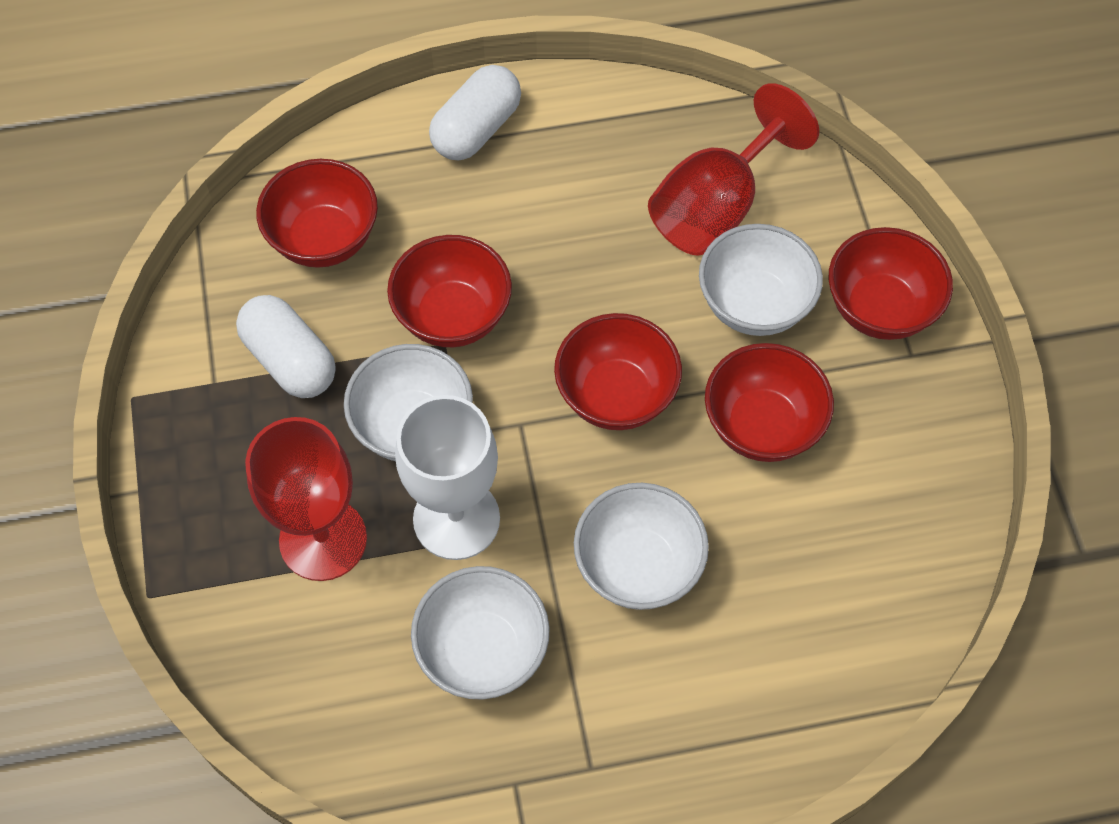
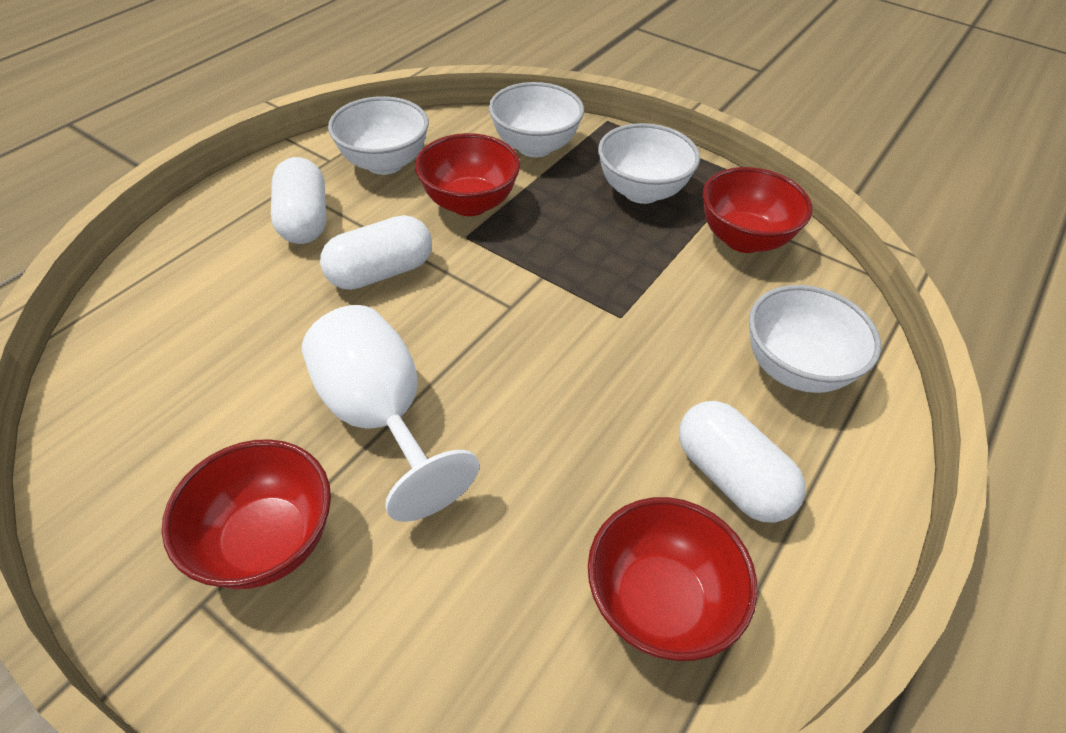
red bowl: [256,159,378,268] [387,235,512,347] [554,313,682,430] [705,343,834,462] [828,227,953,340] = 5 -> [162,439,331,589] [415,133,520,216] [588,497,758,661] [702,167,813,253] = 4
red goblet: [245,417,367,581] [648,83,819,256] = 2 -> none = 0
white capsule: [236,295,335,398] [429,65,521,160] = 2 -> [271,157,326,244] [320,215,432,290] [679,401,805,523] = 3

